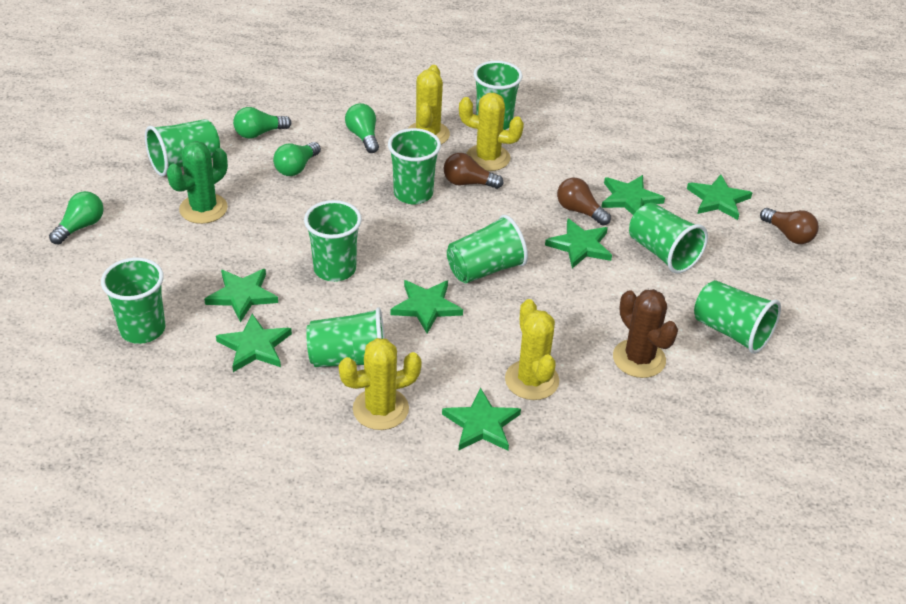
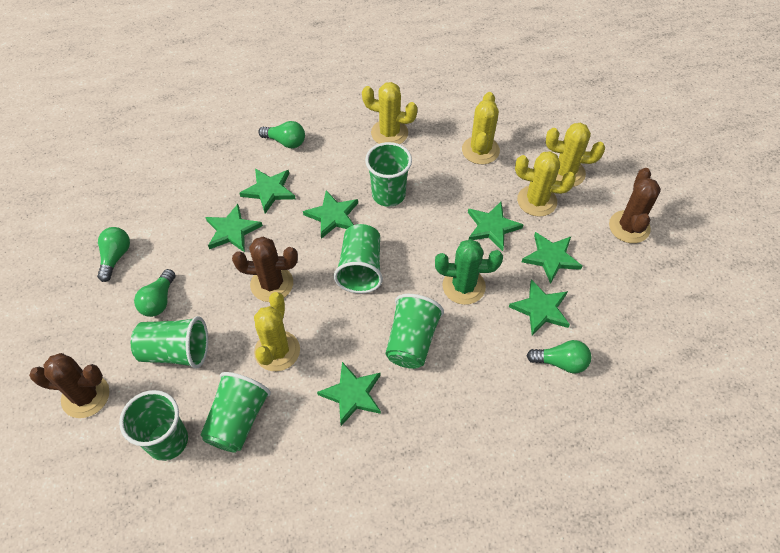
brown cactus: [613,289,678,378] = 1 -> [29,353,109,418] [232,237,298,302] [609,168,661,243] = 3
brown light bulb: [444,153,503,189] [557,178,611,226] [760,208,819,244] = 3 -> none = 0
green cup: [101,258,165,344] [145,119,220,176] [304,200,362,282] [306,307,385,367] [388,128,441,204] [447,215,528,283] [473,61,523,130] [629,203,708,274] [694,280,781,354] = 9 -> [119,390,188,461] [131,316,208,369] [200,372,271,453] [334,224,383,293] [365,142,412,207] [386,294,444,369] = 6
yellow cactus: [339,338,422,430] [408,65,450,144] [459,93,524,171] [505,299,559,400] = 4 -> [254,292,300,371] [362,82,418,144] [462,92,500,164] [515,151,576,217] [546,122,605,187] = 5

